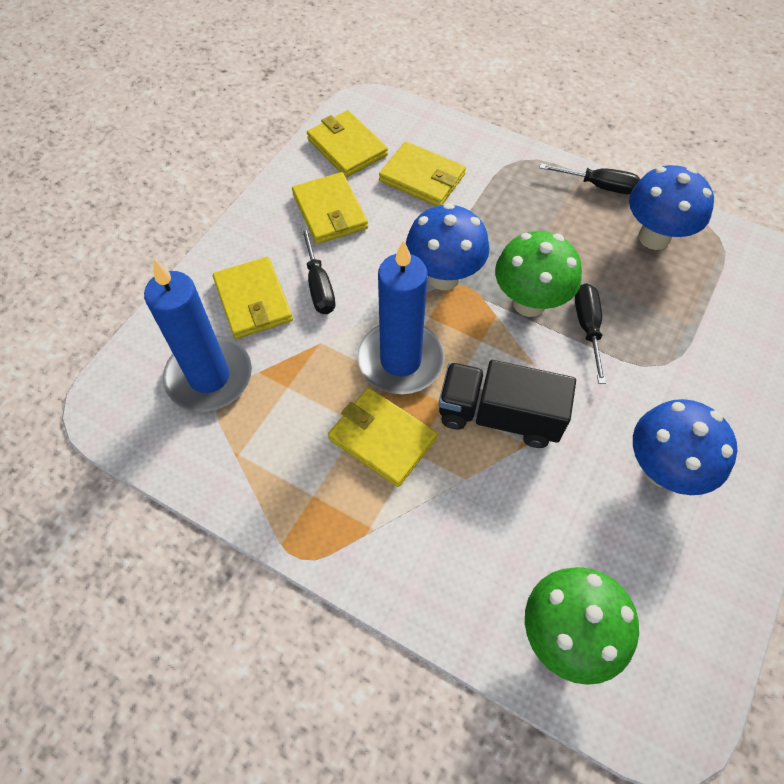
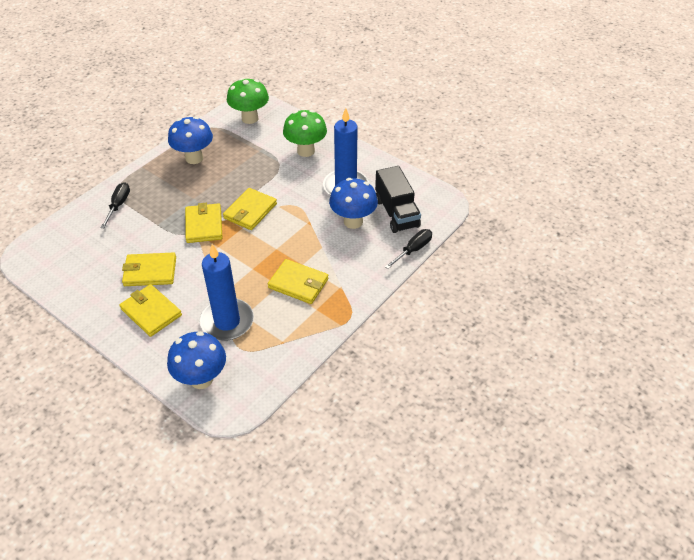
black screwdriver: [301,227,335,314] [539,163,640,194] [575,283,606,384] = 3 -> [100,182,130,228] [385,229,432,269] = 2

